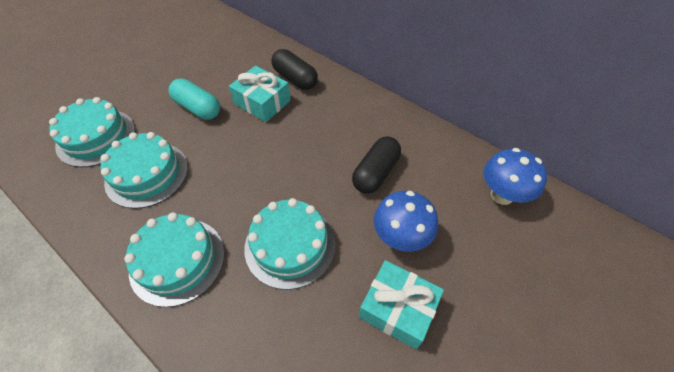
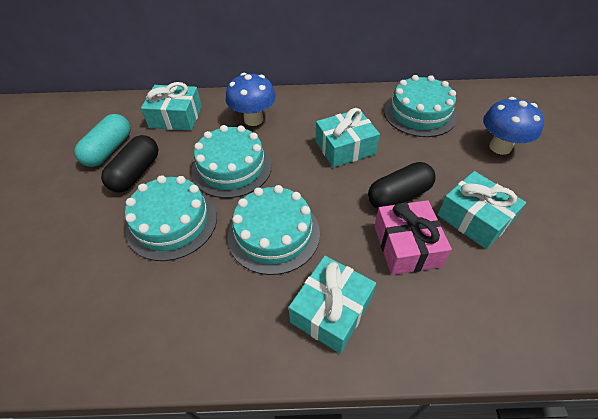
pink gift: none = 0 -> [374,200,452,275] = 1
turquoise gift: [229,66,291,122] [359,260,444,349] = 2 -> [141,82,202,131] [289,256,376,354] [316,108,380,168] [437,171,526,249] = 4

